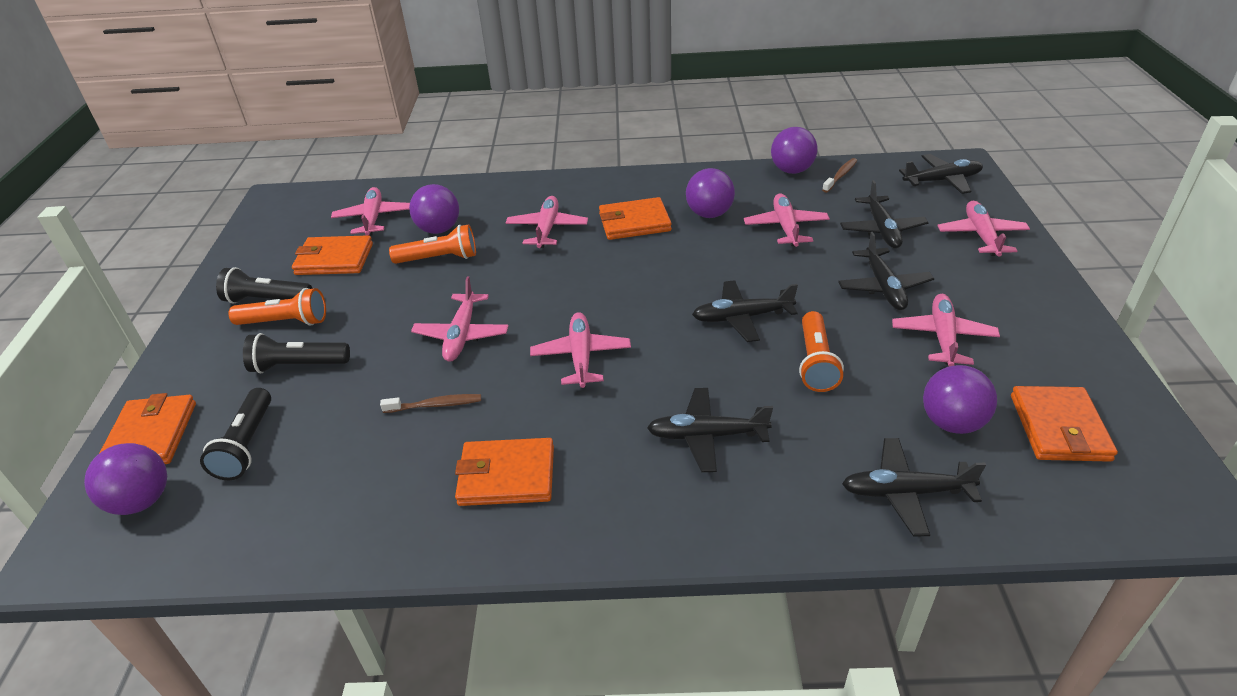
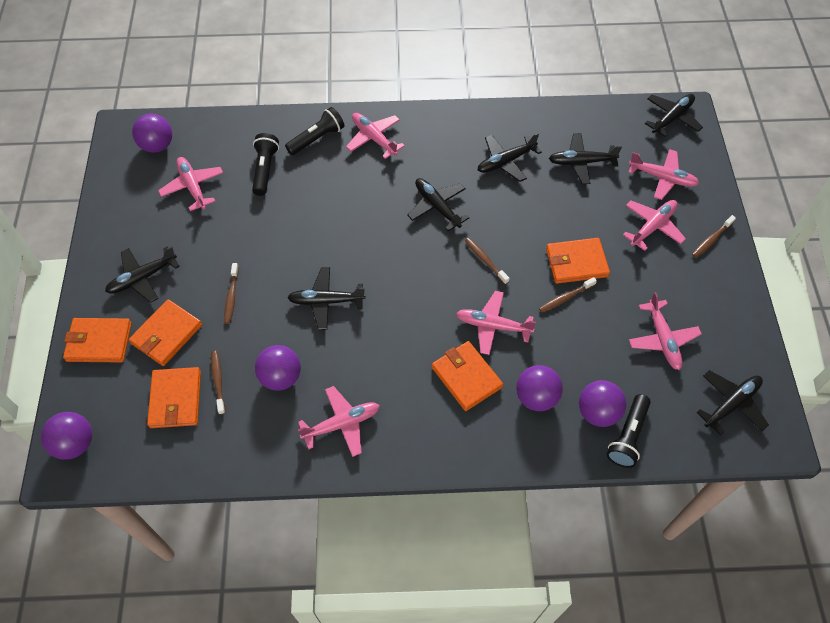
black plane: [647,388,773,472] [692,280,798,342] [838,232,934,310] [840,180,929,248] [842,438,986,536] [899,154,983,194] = 6 -> [105,246,180,303] [287,267,366,330] [407,178,469,231] [478,133,542,182] [549,133,622,184] [645,94,703,137] [696,370,769,435] = 7
brown toothbrush: [380,394,481,413] [822,158,857,193] = 2 -> [211,351,225,415] [224,263,239,324] [465,238,510,284] [539,277,597,313] [692,215,736,258] = 5
orange flashlight: [228,288,326,326] [389,224,476,264] [799,311,844,392] = 3 -> none = 0

